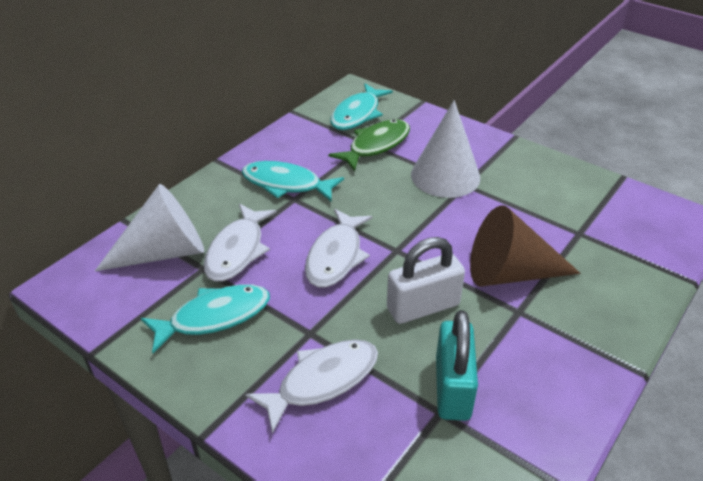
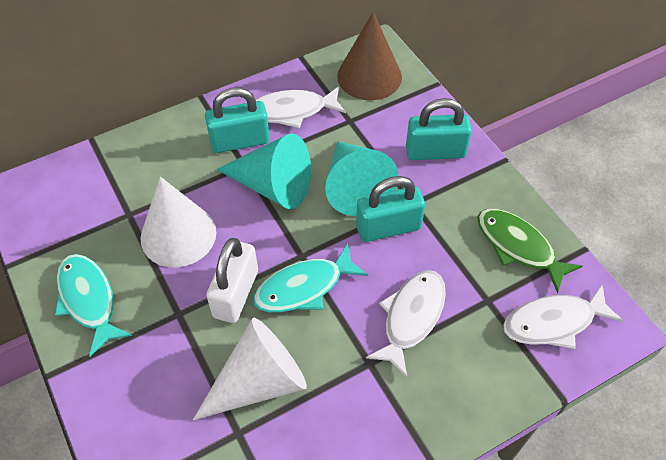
turquoise cone: none = 0 -> [216,133,311,209] [325,141,398,216] = 2
turquoise fish: [141,284,270,353] [242,161,344,202] [330,83,393,130] = 3 -> [55,254,132,356] [253,243,368,312] = 2
turquoise padlock: [436,310,478,421] = 1 -> [205,87,270,153] [356,176,425,242] [406,98,472,160] = 3

